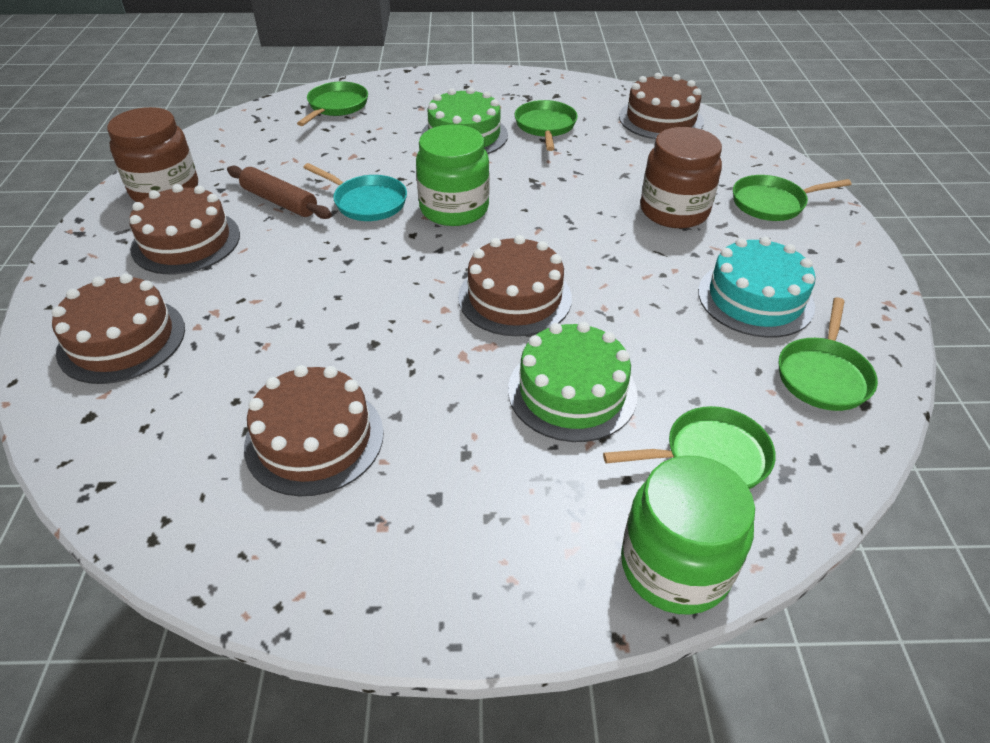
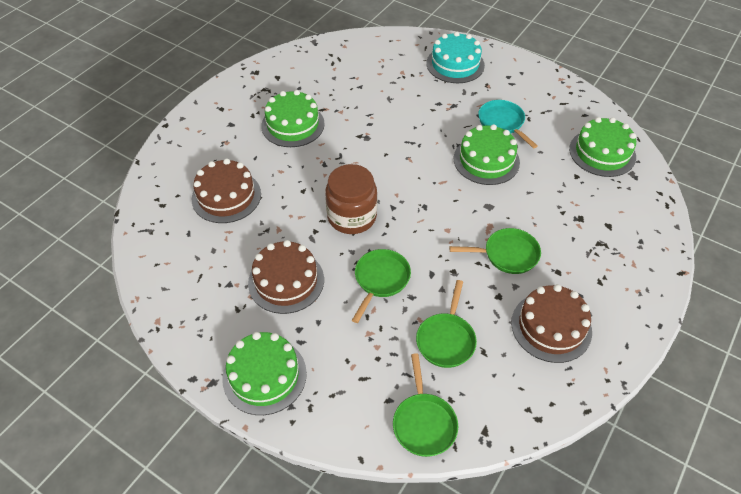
brown cake: [52,273,185,384] [129,184,240,274] [244,365,384,496] [458,235,572,336] [619,73,704,139] = 5 -> [192,158,261,223] [248,240,324,314] [511,284,592,363] = 3
brown jar: [107,107,198,202] [640,127,722,228] = 2 -> [325,164,377,234] = 1
brown rolling pin: [227,166,332,219] = 1 -> none = 0
green cake: [421,87,508,154] [508,322,638,442] = 2 -> [222,332,307,415] [261,90,325,147] [454,124,520,185] [569,117,636,177] = 4
green jar: [416,125,490,226] [621,455,755,615] = 2 -> none = 0
green pan: [297,81,368,126] [515,100,578,151] [603,406,776,489] [733,175,851,221] [779,298,878,411] = 5 -> [352,249,411,323] [393,353,458,457] [416,280,477,368] [449,228,541,274] = 4

